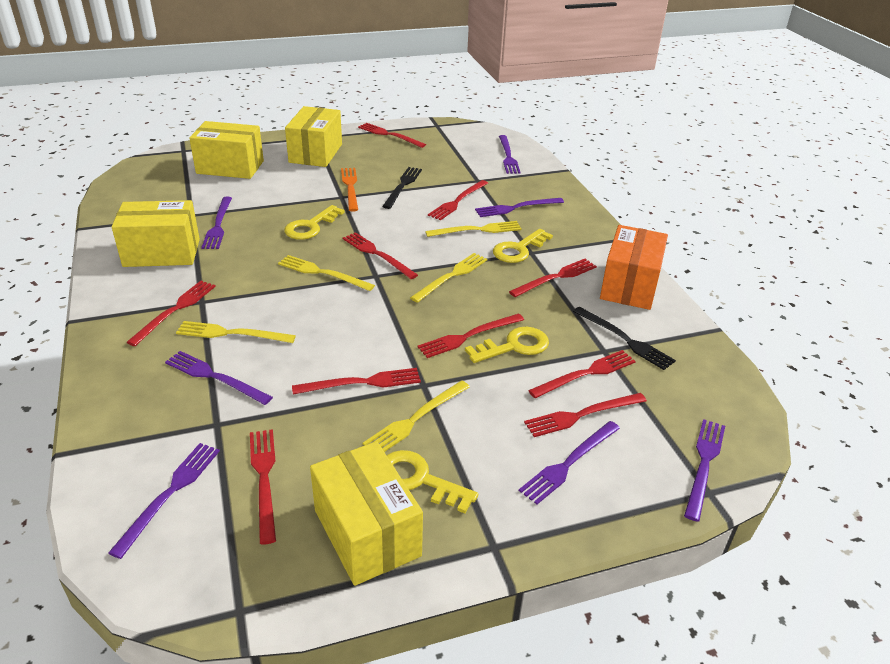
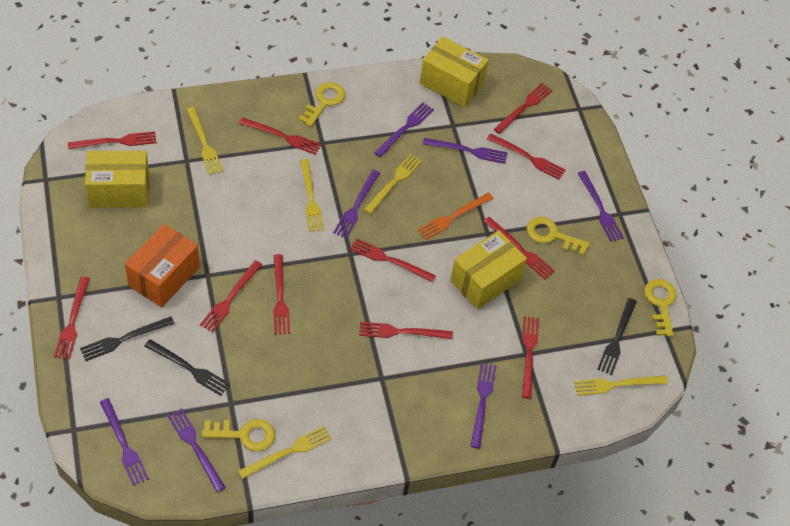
black fork: [382,167,422,209] [573,307,676,370] = 2 -> [80,316,175,361] [145,339,230,396] [597,298,637,375] = 3
red fork: [126,281,216,346] [250,429,276,545] [292,368,421,395] [342,232,418,279] [358,123,426,148] [418,313,524,358] [428,180,488,220] [509,259,597,297] [524,393,647,437] [528,350,636,398] = 10 -> [54,277,90,360] [68,131,156,149] [200,260,262,333] [239,117,321,155] [273,254,290,334] [350,238,436,282] [359,322,453,339] [483,217,555,279] [487,133,566,180] [494,83,552,134] [522,316,539,399] = 11
yellow box: [112,200,200,267] [189,121,264,179] [285,106,342,167] [310,441,423,586] = 4 -> [85,151,149,208] [420,36,488,107] [450,230,527,309] = 3

